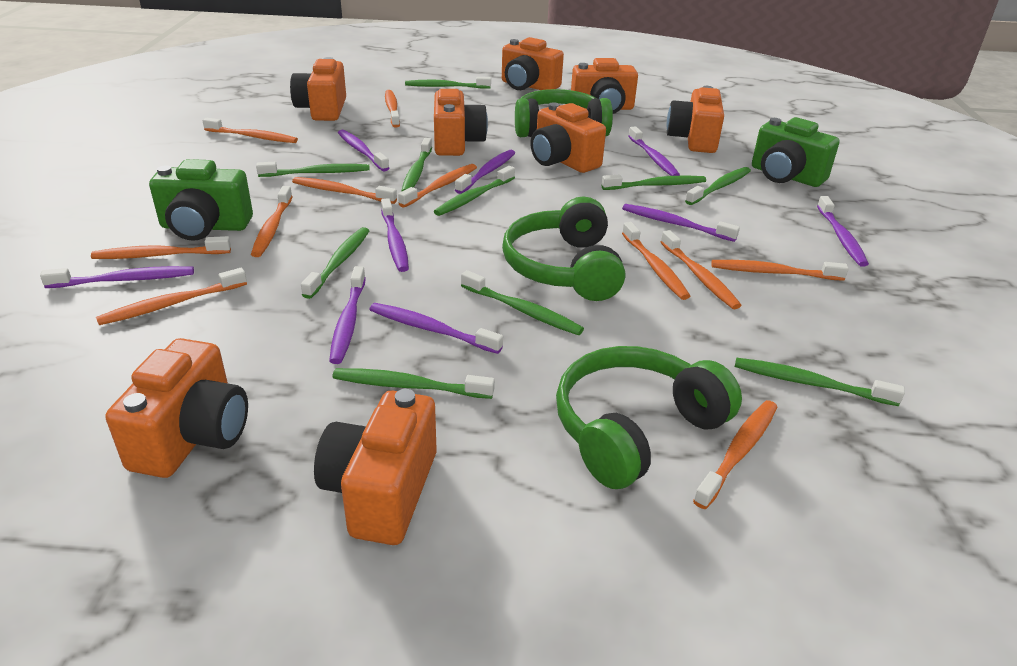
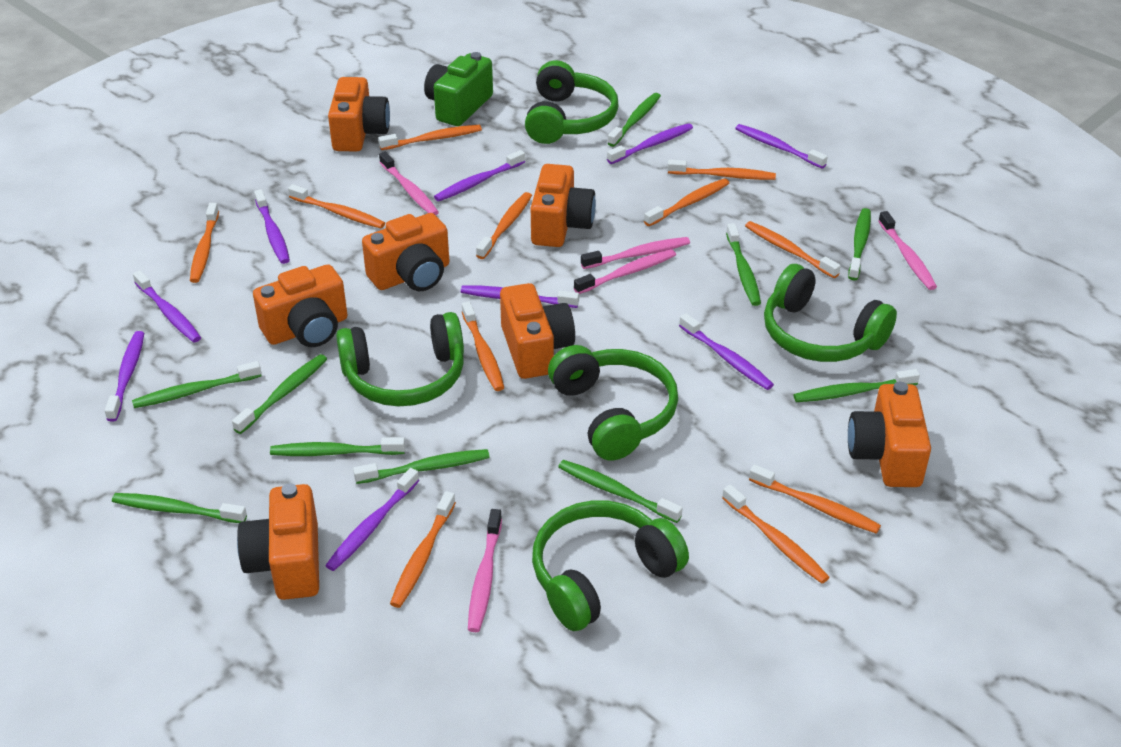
green camera: [149,159,253,241] [752,117,840,187] = 2 -> [424,52,493,126] = 1
green headphones: [502,197,625,301] [515,89,613,137] [556,346,742,489] = 3 -> [336,312,464,406] [525,60,618,144] [532,500,689,631] [548,345,678,460] [764,264,897,362] = 5
orange camera: [106,338,248,478] [290,57,346,121] [314,389,437,545] [434,89,488,156] [502,37,564,90] [530,103,606,173] [571,58,638,114] [667,86,724,153] = 8 -> [237,483,319,600] [253,264,347,347] [328,77,390,152] [362,213,449,291] [500,283,575,379] [531,164,596,247] [848,382,931,487] = 7
pink toothbrush: none = 0 -> [379,152,439,215] [468,509,502,632] [574,249,676,294] [581,237,690,269] [878,211,937,290] = 5

